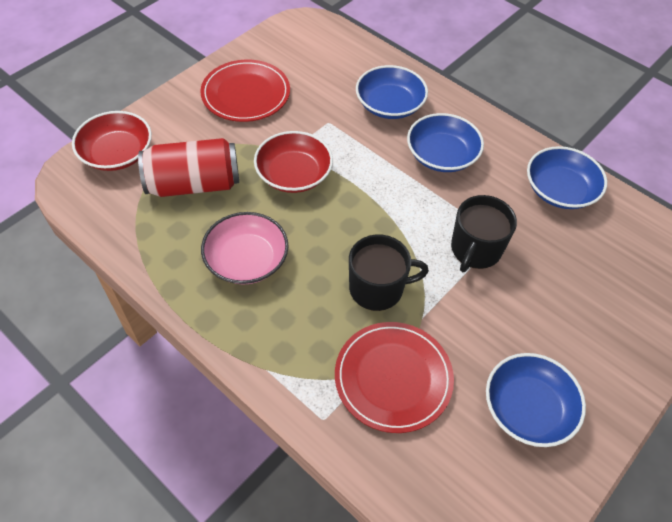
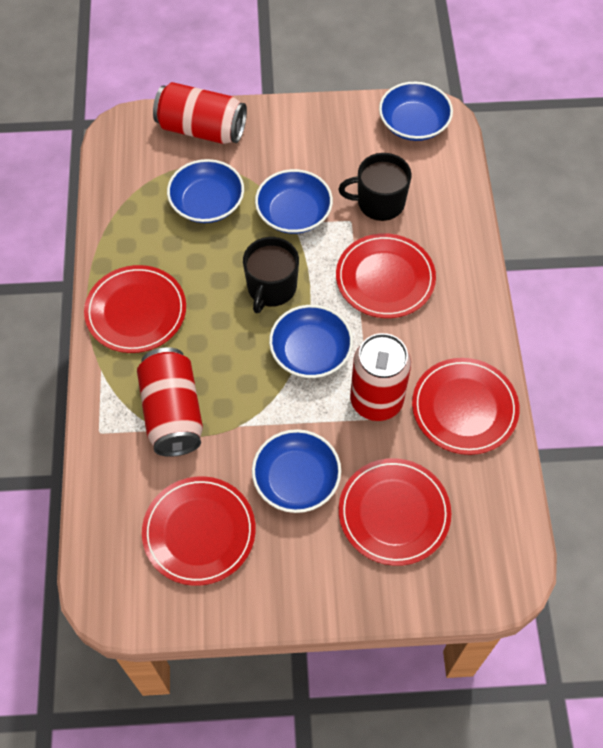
blue bowl: [356,65,428,119] [407,113,484,172] [486,353,586,447] [527,146,607,209] = 4 -> [167,159,244,223] [252,429,341,513] [255,169,333,234] [269,305,353,378] [379,82,453,141] = 5
pink bowl: [201,212,289,285] = 1 -> none = 0
red bowl: [72,111,152,171] [254,131,333,193] = 2 -> none = 0
red can: [138,138,239,197] = 1 -> [137,347,203,457] [153,82,247,144] [350,333,411,421] = 3
red plate: [200,60,290,122] [335,322,454,433] = 2 -> [84,265,186,353] [142,476,256,586] [336,233,436,318] [339,458,451,566] [412,358,520,455] = 5

